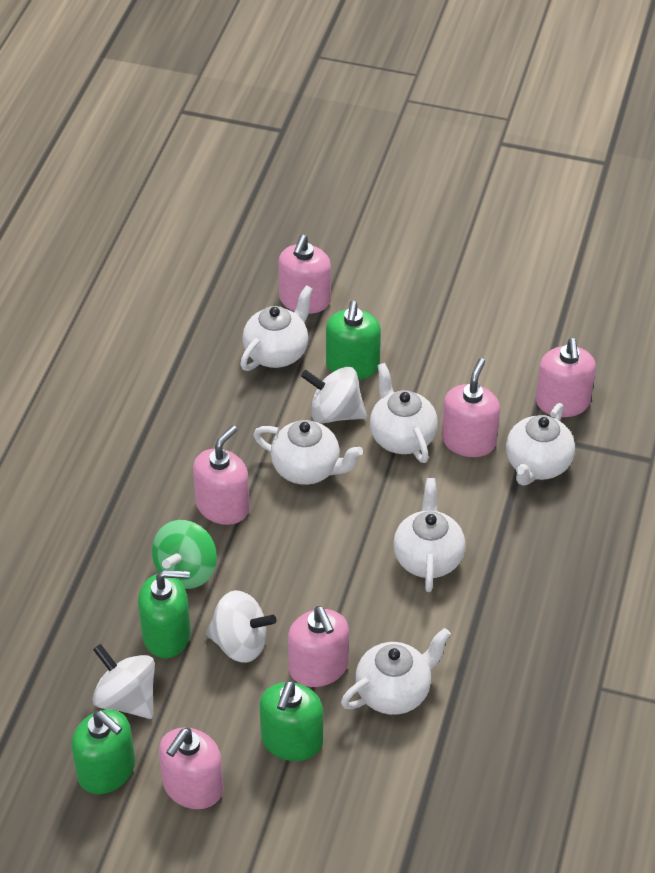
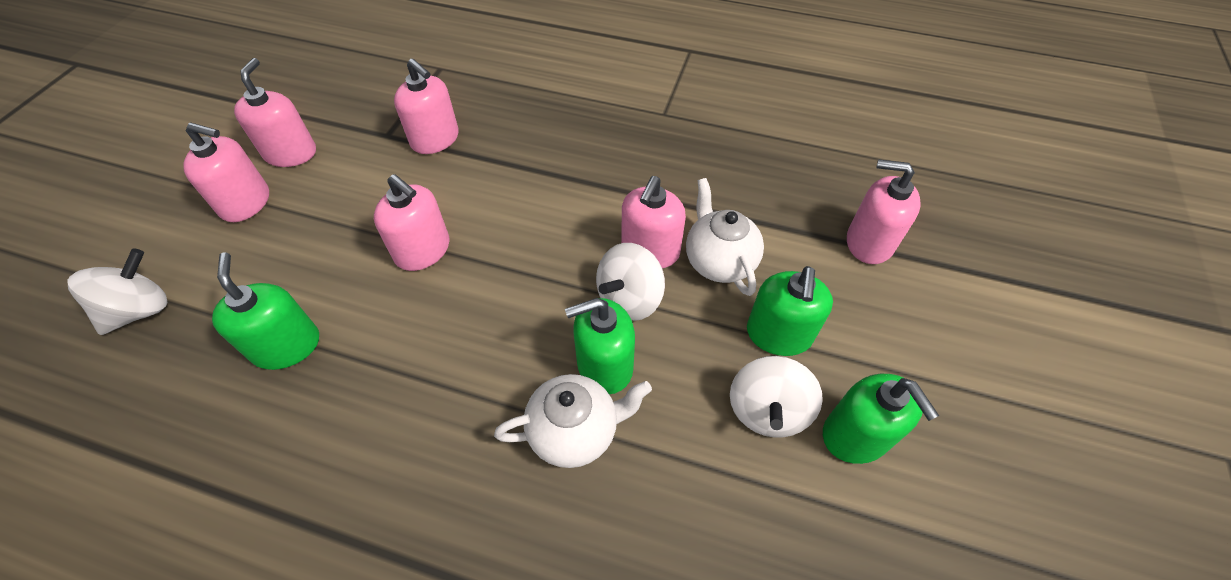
green spinning top: [152,520,217,589] = 1 -> none = 0
white teapot: [240,285,313,371] [253,420,363,485] [341,628,451,715] [370,363,438,463] [393,478,465,592] [506,403,575,486] = 6 -> [494,374,652,468] [686,178,764,296] = 2

